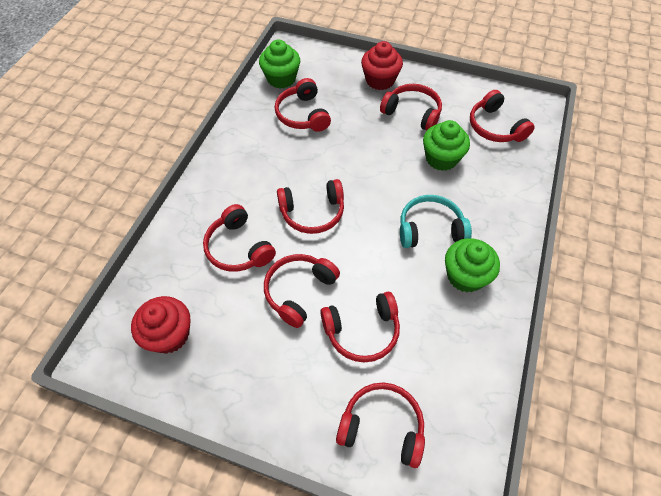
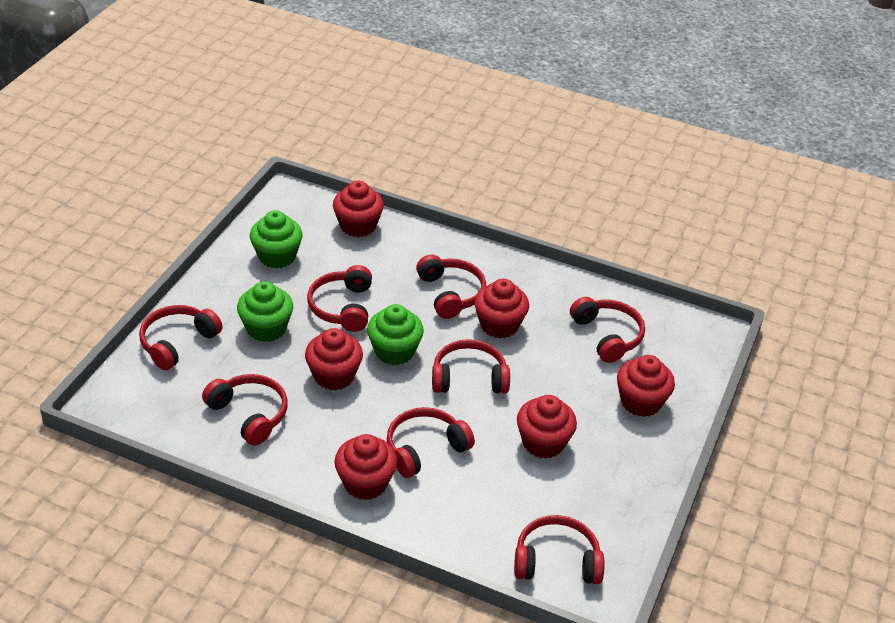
red cupcake: [131,296,190,354] [361,41,403,90] = 2 -> [305,328,363,390] [333,181,384,237] [334,434,397,500] [474,279,529,338] [517,395,577,459] [617,355,675,417] = 6
turquoise headphones: [400,195,472,248] = 1 -> none = 0

